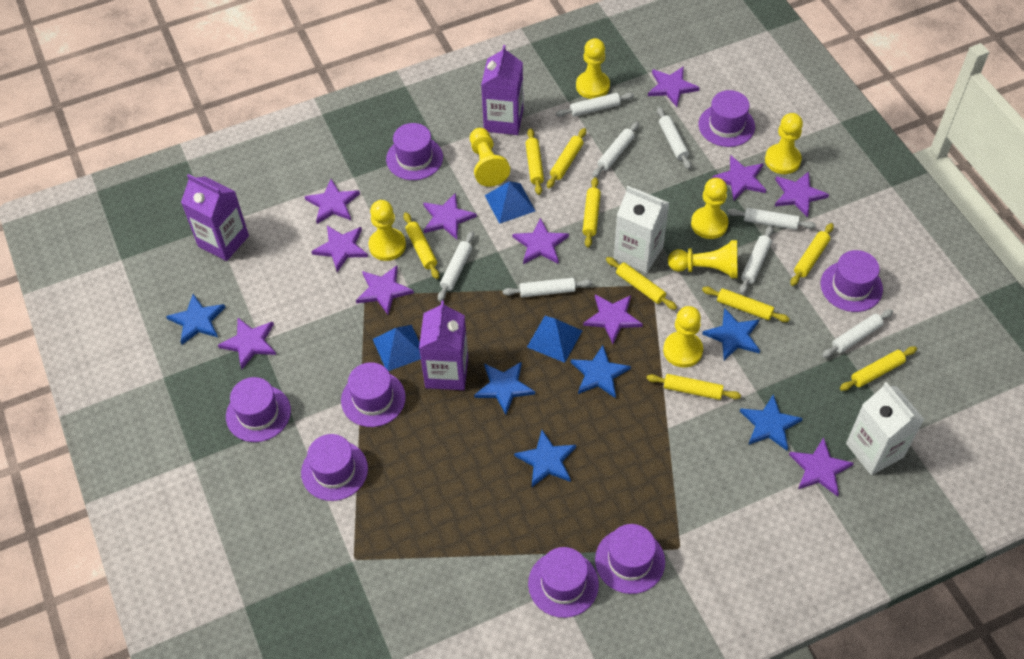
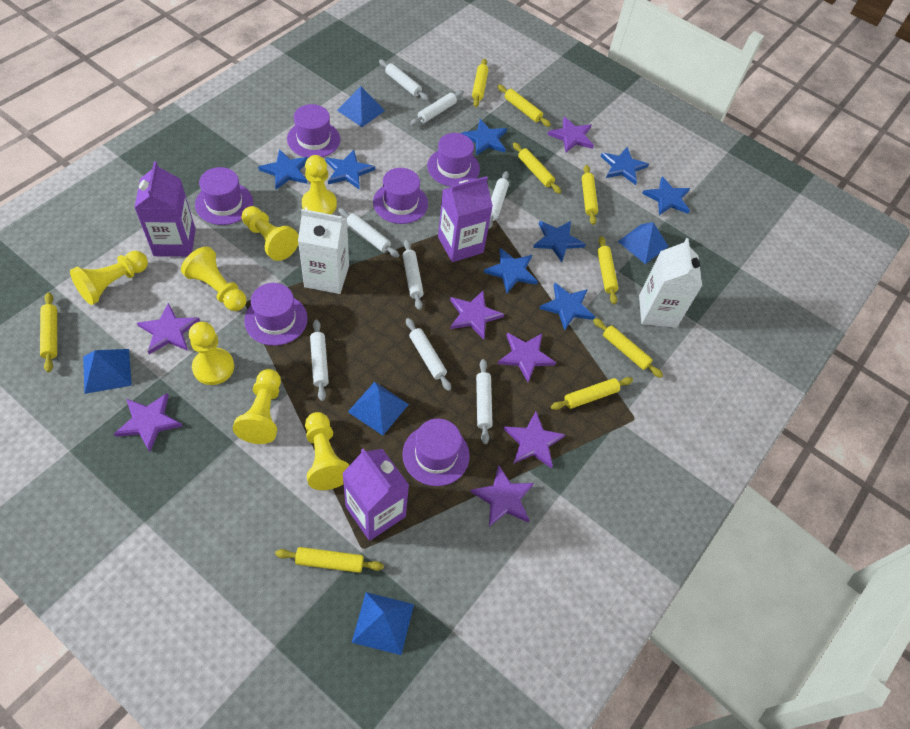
blue pyramid: [373,325,421,371] [485,181,535,224] [527,316,582,363] = 3 -> [83,349,132,394] [337,86,385,127] [348,382,409,435] [352,592,414,655] [618,222,669,264] = 5
blue star: [166,294,225,345] [474,362,535,415] [514,430,576,487] [571,345,631,398] [702,308,760,360] [740,394,803,451] = 6 -> [258,149,309,189] [325,150,375,190] [461,119,507,155] [484,248,538,293] [533,221,586,262] [539,283,595,331] [601,147,649,185] [642,177,690,215] = 8
purple hat: [226,377,291,442] [301,434,368,501] [341,362,406,427] [386,123,443,180] [528,547,599,618] [595,524,665,594] [699,90,755,147] [820,250,883,312] = 8 -> [195,167,253,225] [244,283,308,346] [287,104,340,157] [373,168,428,224] [402,419,470,486] [427,133,480,187] = 6
purple star: [218,318,276,369] [304,179,360,224] [311,226,368,272] [356,265,414,315] [423,193,477,240] [512,218,569,264] [583,294,643,344] [648,66,700,107] [712,156,766,200] [775,171,829,218] [789,437,854,497] = 11 -> [114,393,183,452] [137,303,200,354] [450,291,504,339] [470,465,534,527] [498,333,556,382] [504,412,566,469] [547,117,594,153] = 7

